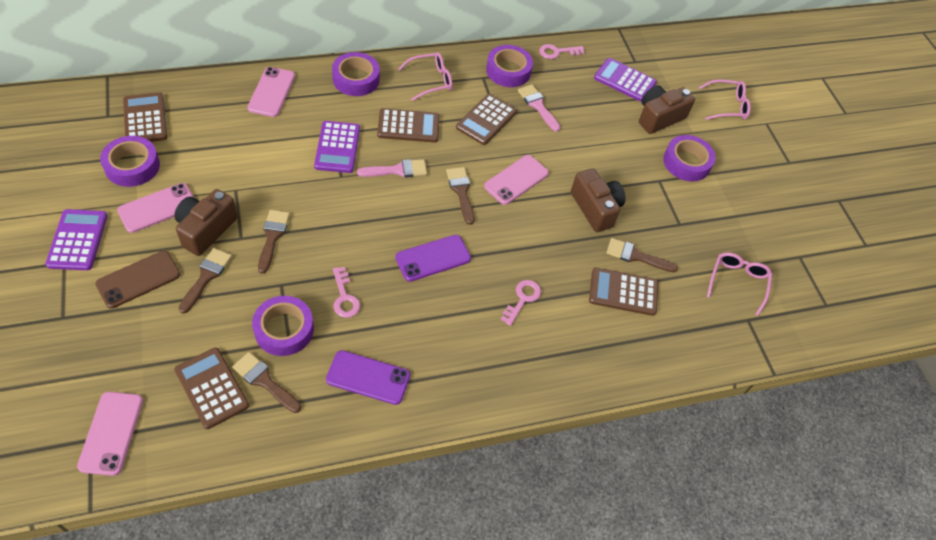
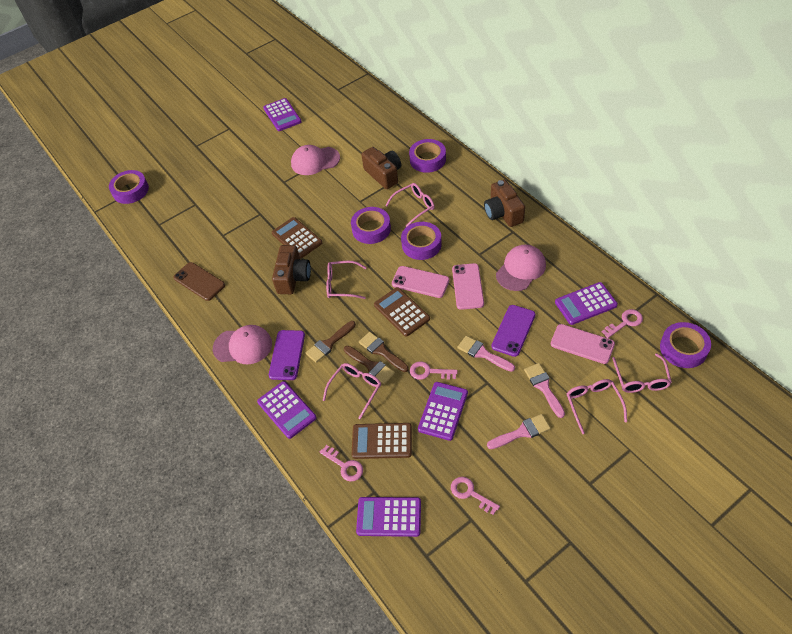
brown brush: [178,248,232,314] [232,352,301,413] [258,210,290,274] [446,167,474,225] [606,238,678,272] = 5 -> [306,321,356,363] [344,346,395,384] [359,332,409,372] = 3
brown calculator: [123,92,167,142] [174,348,249,429] [377,108,440,143] [456,94,517,145] [589,268,658,316] = 5 -> [272,217,322,259] [352,423,412,459] [374,287,430,337] = 3
pink brush: [357,159,427,178] [518,84,560,132] = 2 -> [457,336,515,372] [487,414,551,449] [524,363,565,418] = 3
pink cap: none = 0 -> [213,325,272,364] [291,145,340,175] [496,245,546,291] = 3
pink glasses: [398,52,453,101] [699,79,751,120] [707,252,772,316] = 3 -> [323,363,381,419] [326,261,367,299] [385,183,435,227] [567,379,627,434] [612,353,672,393] = 5
pink key: [333,267,360,318] [501,280,541,326] [539,44,585,59] = 3 -> [320,445,363,482] [410,361,458,380] [451,477,500,515] [602,309,643,338] = 4
pink phone: [77,392,143,476] [117,183,193,233] [247,67,295,117] [484,155,549,205] = 4 -> [392,266,450,298] [452,263,484,310] [551,324,615,364] = 3
purple calculator: [45,209,107,270] [314,121,360,173] [594,58,657,102] = 3 -> [257,381,317,439] [263,98,301,131] [356,497,421,537] [418,382,468,441] [555,282,618,325] = 5

